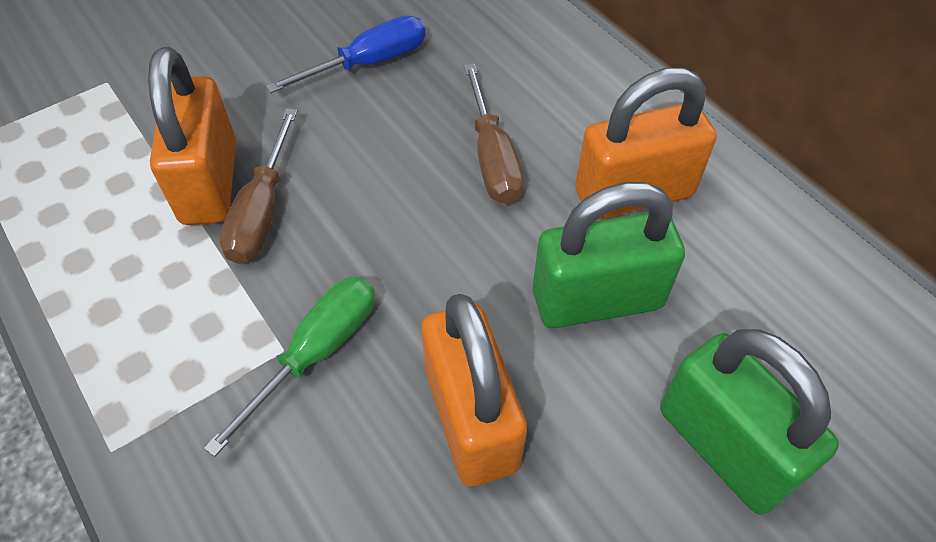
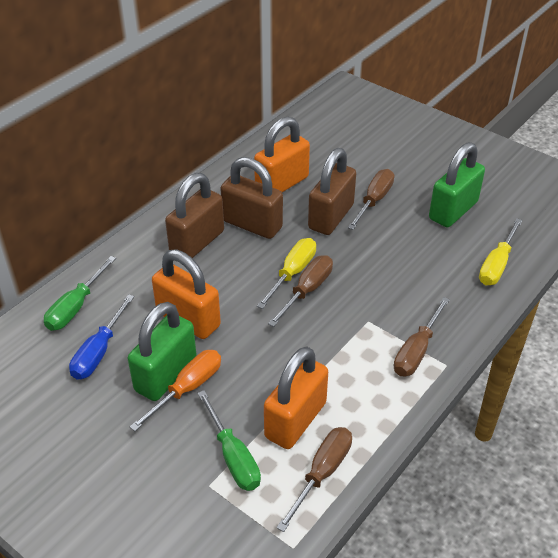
brown padlock: none = 0 -> [165,173,224,258] [220,157,283,239] [308,148,356,235] = 3
brown screwdriver: [219,108,298,264] [464,64,524,204] = 2 -> [268,255,333,327] [276,427,352,532] [348,169,394,230] [394,297,450,377] = 4
green screwdriver: [204,277,375,457] = 1 -> [44,256,116,331] [198,390,261,491] = 2
orange screwdriver: none = 0 -> [130,350,221,431] = 1
yellow screwdriver: none = 0 -> [257,238,316,309] [479,218,523,285] = 2

